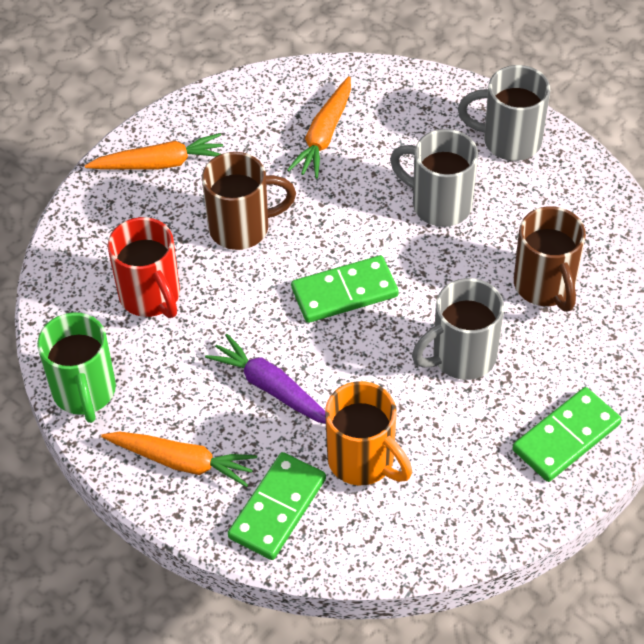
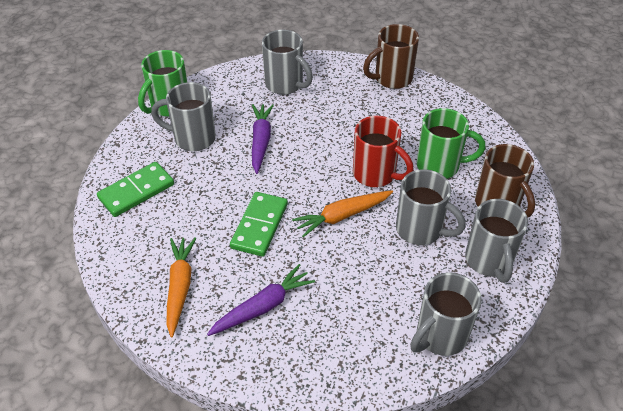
green domino: [228,452,326,560] [291,255,399,323] [512,387,622,482] = 3 -> [97,162,174,217] [230,192,288,257] = 2
green mug: [37,312,116,423] = 1 -> [138,50,187,117] [417,108,485,179] = 2
grey mug: [390,129,478,227] [412,278,504,380] [458,65,550,161] = 3 -> [151,82,216,151] [262,30,313,95] [396,169,466,245] [410,272,482,356] [465,199,528,283] = 5
orange carrot: [85,133,223,170] [101,432,257,487] [287,76,351,179] = 3 -> [166,238,196,338] [292,190,393,237] = 2
orange mug: [325,381,412,485] = 1 -> none = 0
purple carrot: [205,334,326,424] = 1 -> [207,264,315,336] [252,104,274,174] = 2

